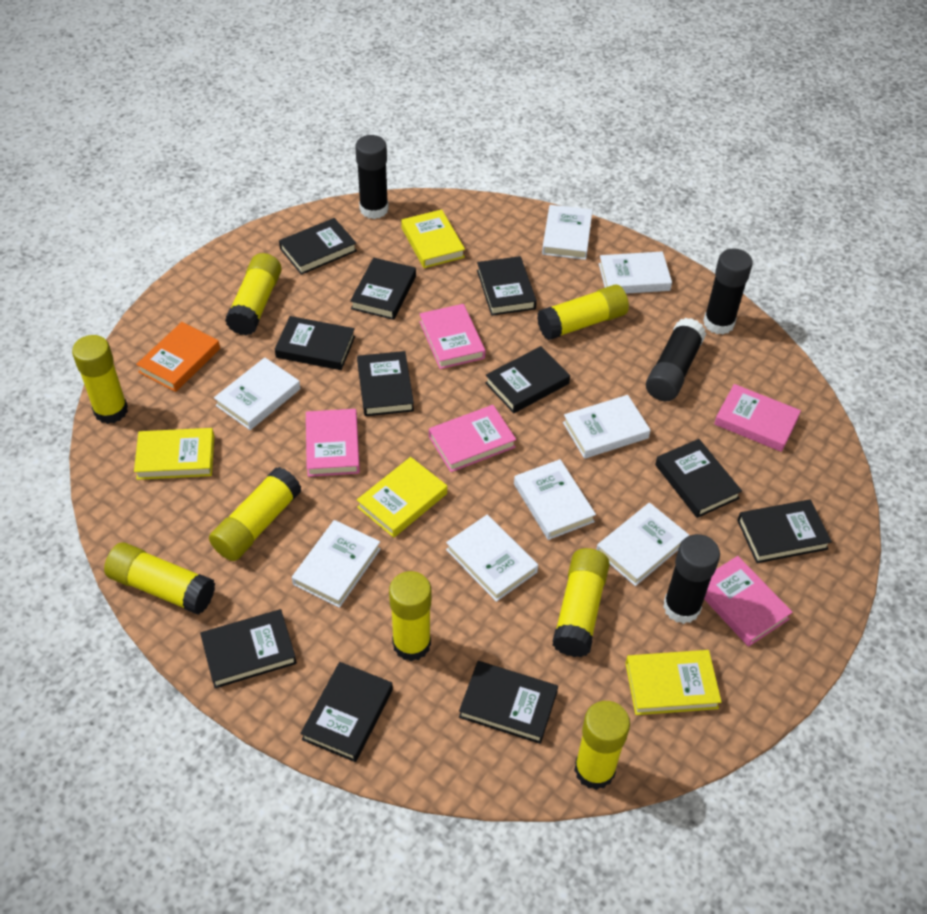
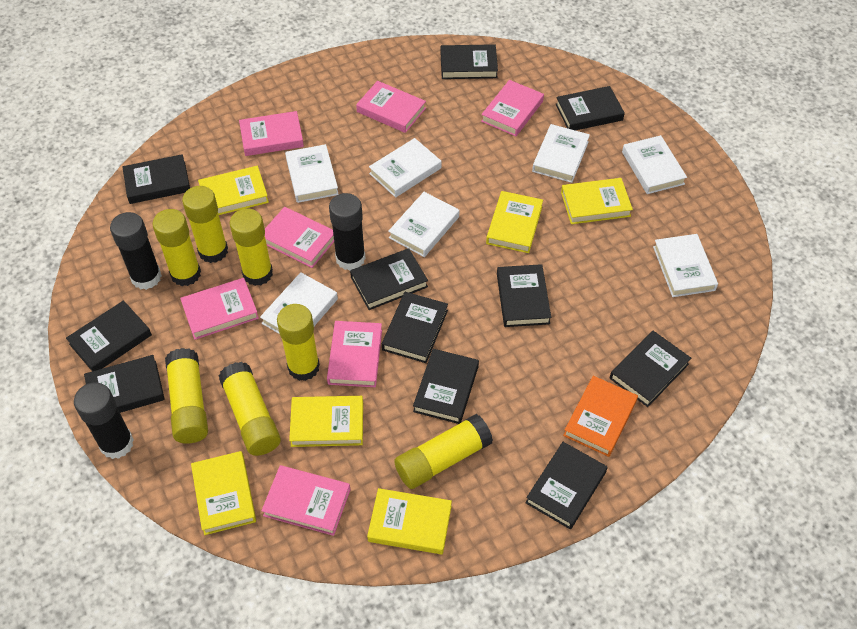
black glue stick: [355,135,389,219] [646,318,706,401] [663,534,720,624] [703,248,753,335] = 4 -> [74,383,134,459] [110,212,162,290] [329,193,366,270] = 3
pink book: [306,409,360,477] [420,304,485,369] [429,405,516,472] [704,556,793,647] [714,384,801,452] = 5 -> [180,278,259,340] [239,111,304,156] [261,465,351,536] [265,207,334,268] [327,321,382,387] [356,81,426,133] [481,80,544,136] = 7
white book: [214,357,300,430] [292,520,381,608] [446,515,538,602] [514,459,596,540] [542,205,593,260] [563,395,650,459] [596,503,689,586] [599,252,672,294] = 8 -> [260,272,338,334] [285,144,339,203] [369,138,442,198] [388,192,459,257] [532,124,590,183] [622,135,687,194] [653,234,718,297] = 7
yellow book: [134,428,214,480] [357,457,447,538] [401,209,465,268] [625,650,722,715] = 4 -> [191,451,256,535] [198,166,269,215] [289,396,363,447] [367,488,452,555] [486,191,543,253] [561,178,633,224] = 6
yellow glue stick: [72,335,128,424] [104,542,215,615] [209,467,302,561] [225,253,282,336] [389,571,431,661] [537,285,629,340] [552,548,610,657] [574,701,630,790] = 8 -> [152,209,201,286] [165,348,208,444] [182,186,228,263] [218,362,281,456] [230,209,273,286] [277,304,320,381] [394,414,493,489] = 7

